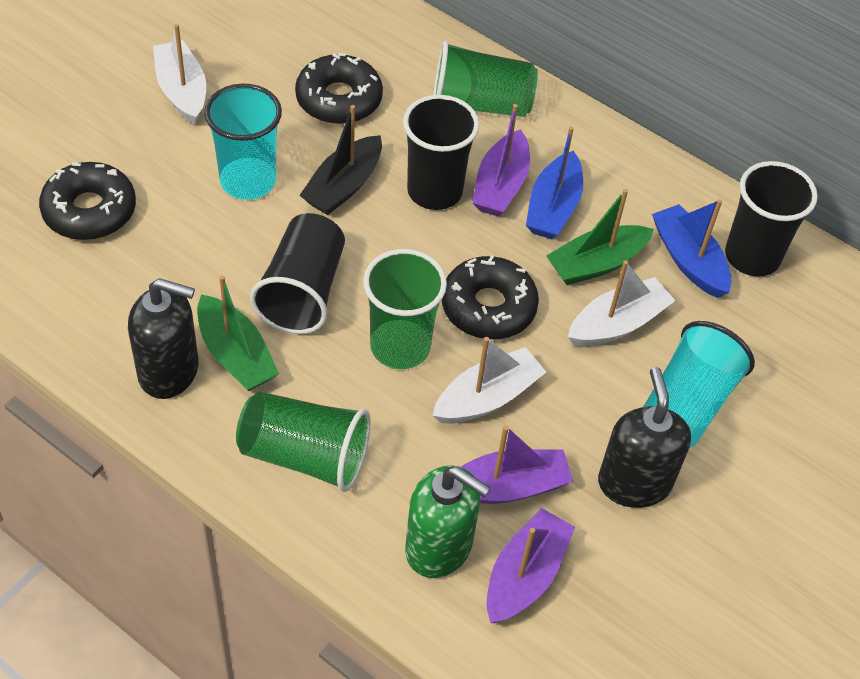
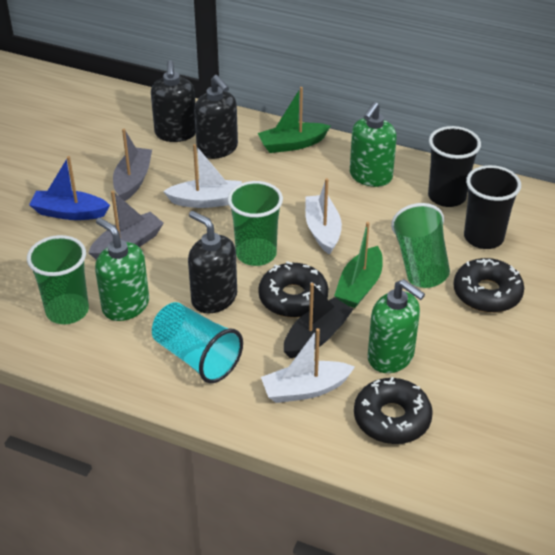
black cup: [250,213,345,334] [403,95,479,210] [725,161,818,277] = 3 -> [428,126,481,207] [464,165,521,249] = 2
black soap dispenser: [128,278,199,399] [598,367,691,508] = 2 -> [151,60,196,142] [188,211,237,314] [194,75,238,159] = 3
blue boat: [526,126,583,239] [652,199,731,298] = 2 -> [29,156,110,220] = 1
green soap dispenser: [405,465,491,578] = 1 -> [95,218,149,321] [350,102,397,187] [368,279,425,373] = 3
grey boat: none = 0 -> [89,191,164,260] [113,129,152,201] = 2
purple boat: [461,425,573,504] [472,104,530,217] [487,508,575,623] = 3 -> none = 0
turquoise cup: [204,84,282,200] [643,321,755,447] = 2 -> [152,302,243,383] = 1

